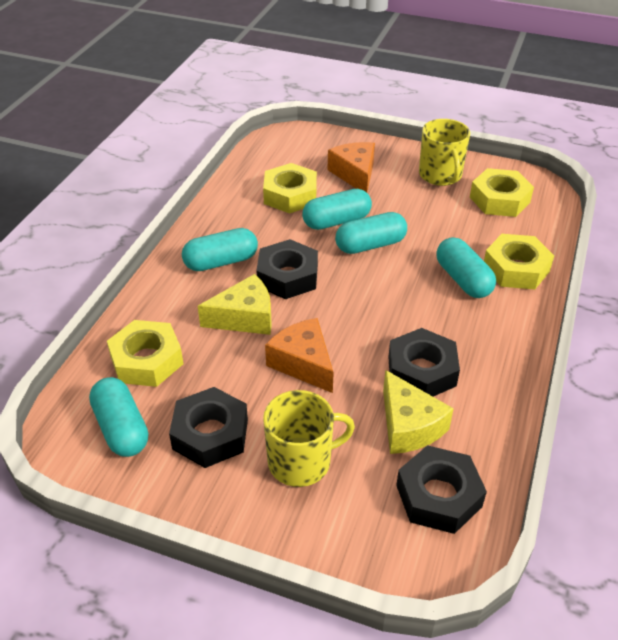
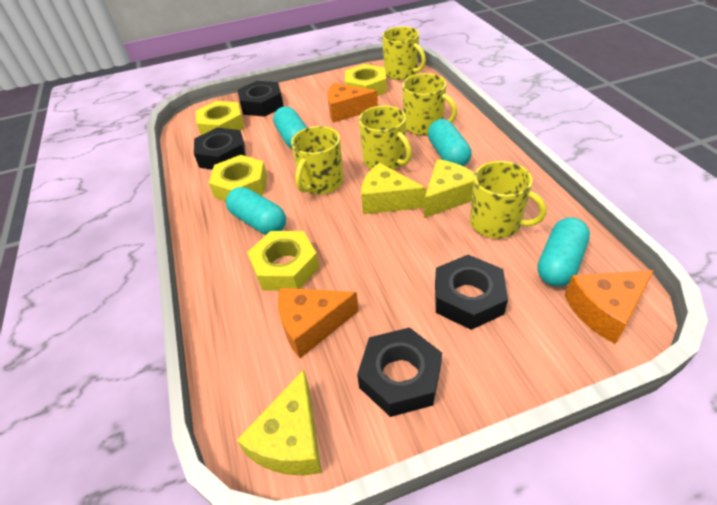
orange cheese: [265,318,334,393] [328,142,375,192] = 2 -> [278,288,359,358] [327,83,378,123] [564,270,654,344] = 3
turquoise capsule: [89,377,148,457] [182,228,258,271] [302,189,372,230] [335,212,407,254] [436,237,496,298] = 5 -> [226,187,286,235] [273,106,307,149] [428,119,472,166] [537,217,590,287] = 4
yellow cheese: [198,274,272,335] [383,370,454,454] = 2 -> [236,370,321,476] [361,163,426,214] [424,159,475,218] = 3
yellow mug: [263,390,355,487] [419,119,470,186] = 2 -> [291,126,344,195] [359,105,412,170] [382,26,426,80] [402,73,457,135] [470,161,546,239] = 5

